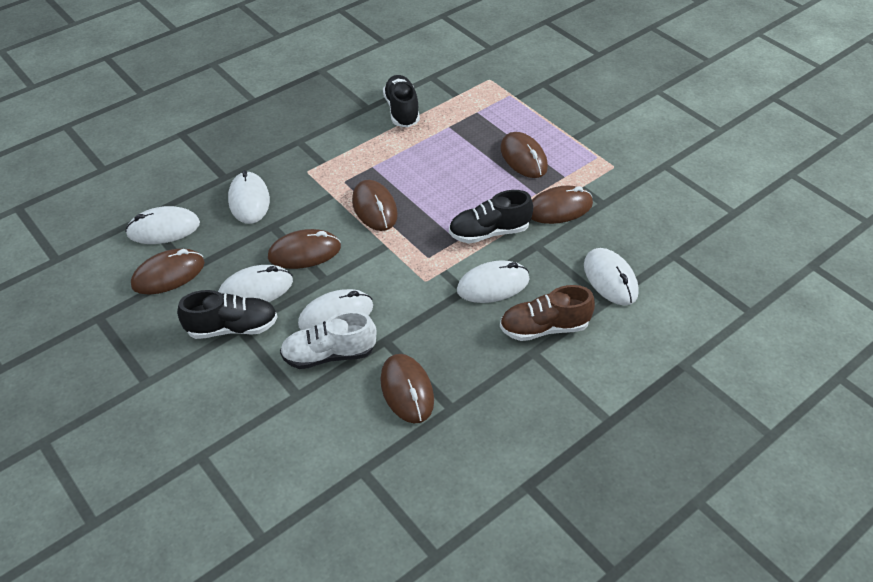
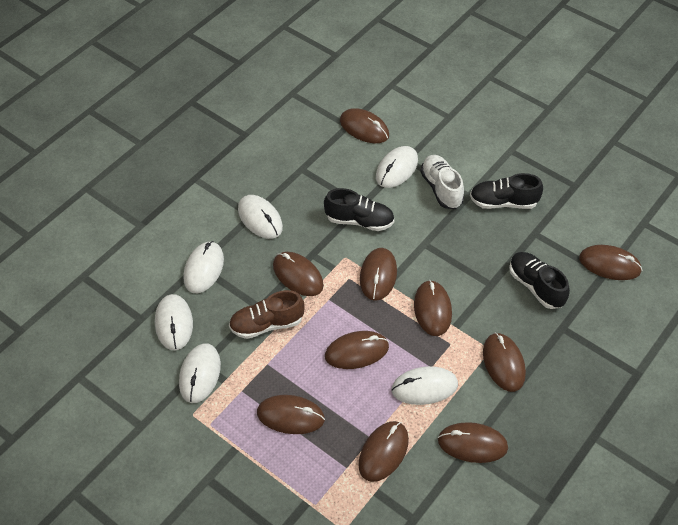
brown mouse: [131,249,205,295] [268,229,341,269] [352,180,398,231] [380,354,434,424] [500,132,548,178] [531,185,593,224] = 6 -> [257,395,325,434] [273,252,324,296] [325,331,389,369] [340,108,389,143] [358,421,409,482] [360,248,397,300] [414,280,452,336] [438,422,508,463] [483,332,526,392] [579,245,642,280] = 10

